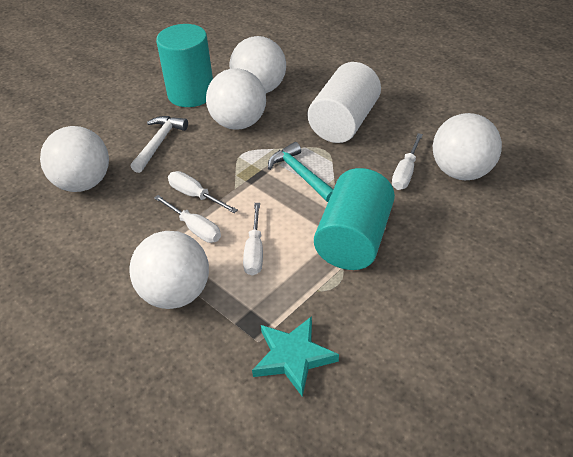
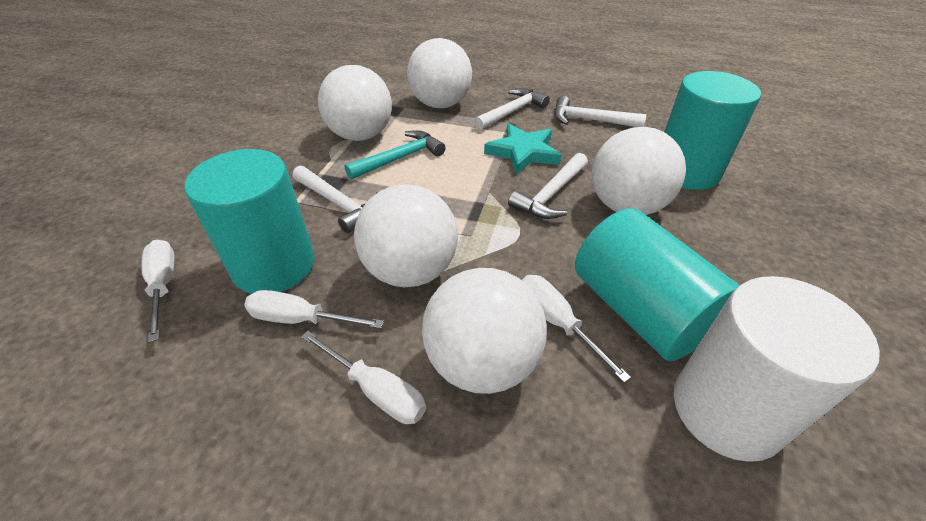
turquoise cylinder: [156,24,213,107] [314,168,395,270] = 2 -> [184,149,315,294] [575,208,740,361] [664,71,761,190] = 3
white hammer: [131,116,188,173] = 1 -> [293,166,378,233] [473,88,550,131] [508,153,588,219] [554,96,646,127] = 4

